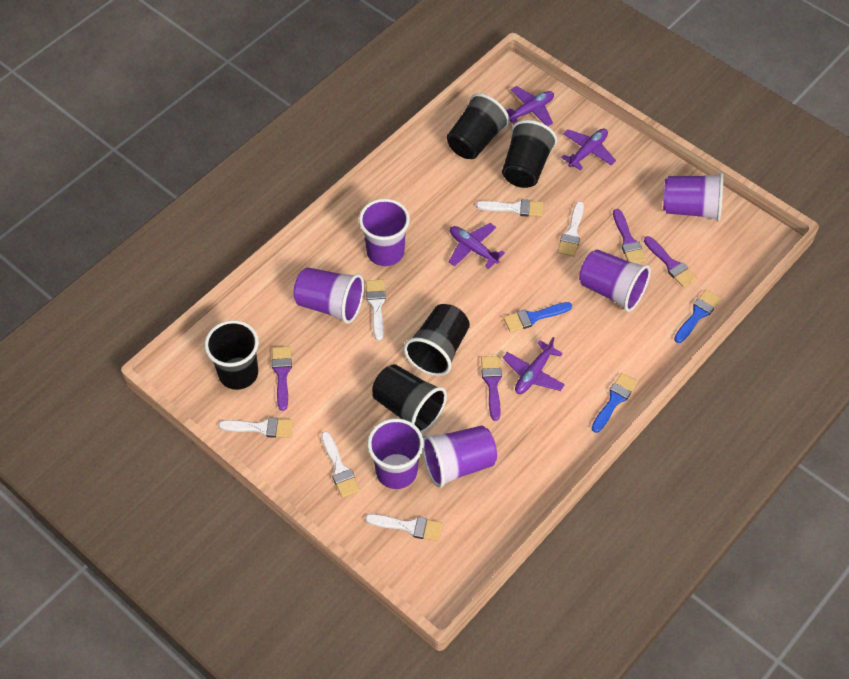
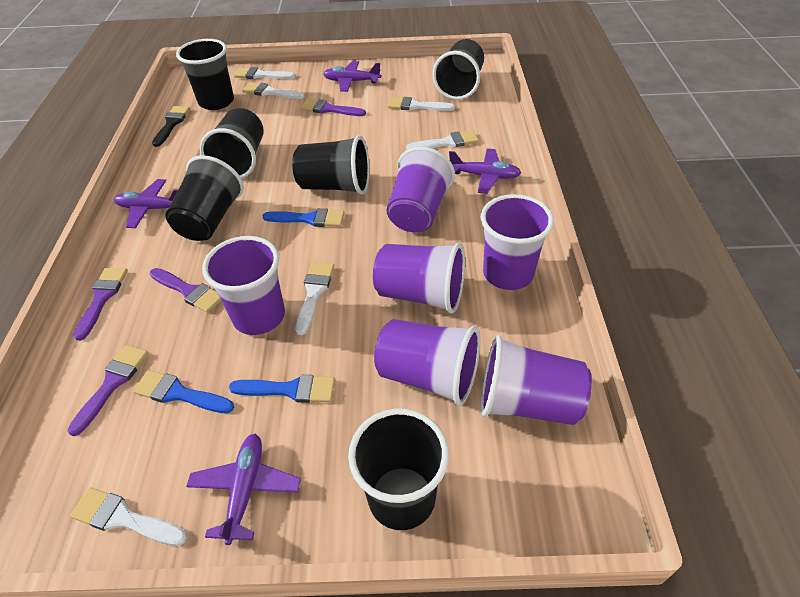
black brush: none = 0 -> [152,106,190,147] = 1
black cup: [205,320,259,390] [372,364,447,433] [404,304,470,376] [447,93,510,159] [502,120,557,188] = 5 -> [166,155,244,241] [176,39,234,110] [200,108,264,179] [292,135,370,195] [348,409,449,530] [432,39,484,100] = 6

